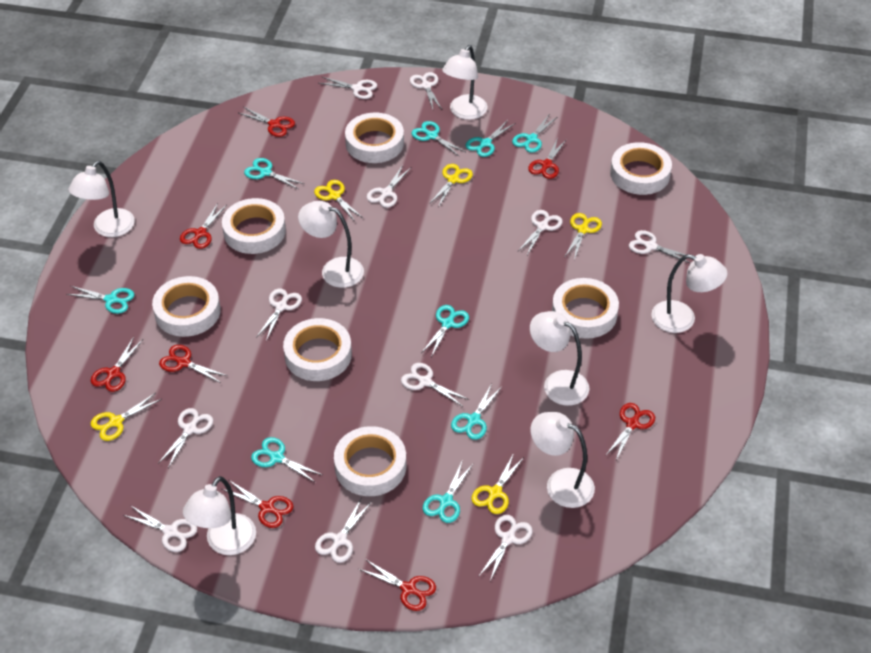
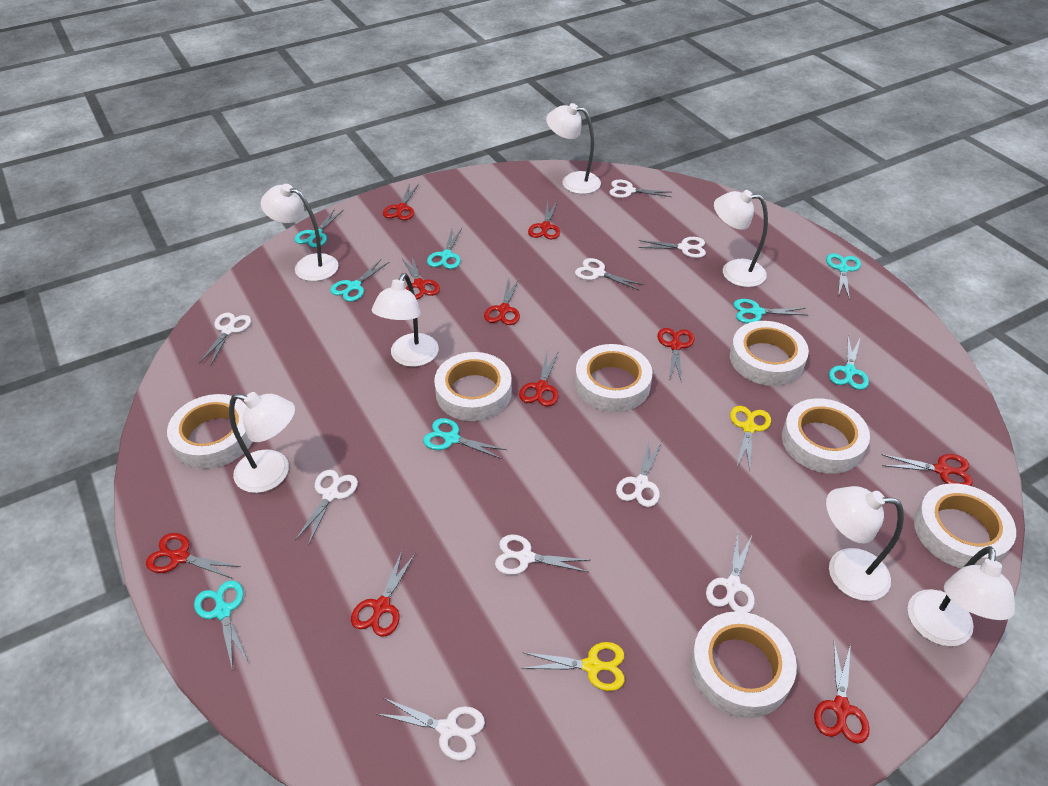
red scissors: [91,337,143,392] [159,345,227,383] [180,203,227,249] [222,480,294,528] [239,107,295,137] [359,559,436,611] [528,138,567,179] [605,403,655,460] = 8 -> [146,533,241,579] [351,551,416,637] [383,184,419,220] [402,256,440,300] [484,279,520,325] [519,351,559,406] [528,201,560,239] [657,328,695,383] [814,642,870,744] [881,454,973,486] = 10
turquoise scissors: [66,286,134,314] [244,158,304,189] [251,437,322,483] [411,121,465,157] [421,305,469,357] [423,462,473,523] [451,384,502,440] [466,120,515,157] [512,115,557,153] = 9 -> [194,580,249,671] [294,209,344,248] [330,259,389,302] [423,418,507,459] [427,228,462,269] [734,299,808,323] [826,253,861,299] [829,336,869,390] = 8
white scissors: [123,505,197,552] [158,408,213,468] [256,288,302,341] [315,497,372,563] [319,77,377,99] [367,165,411,208] [401,363,469,406] [410,72,442,109] [479,515,533,581] [518,210,563,255] [629,230,691,264] = 11 -> [199,313,251,366] [295,470,358,545] [377,698,485,761] [495,535,589,575] [575,258,644,291] [609,179,672,198] [616,441,662,507] [639,237,706,258] [706,532,755,613] = 9
yellow scissors: [90,393,162,441] [314,180,363,222] [429,164,473,207] [471,453,524,514] [565,213,602,260] = 5 -> [521,642,625,691] [730,406,771,470] = 2

